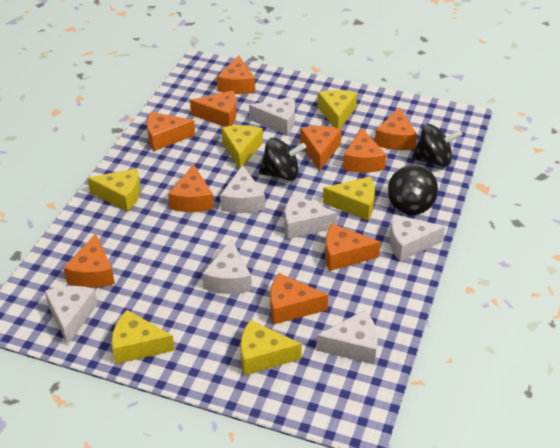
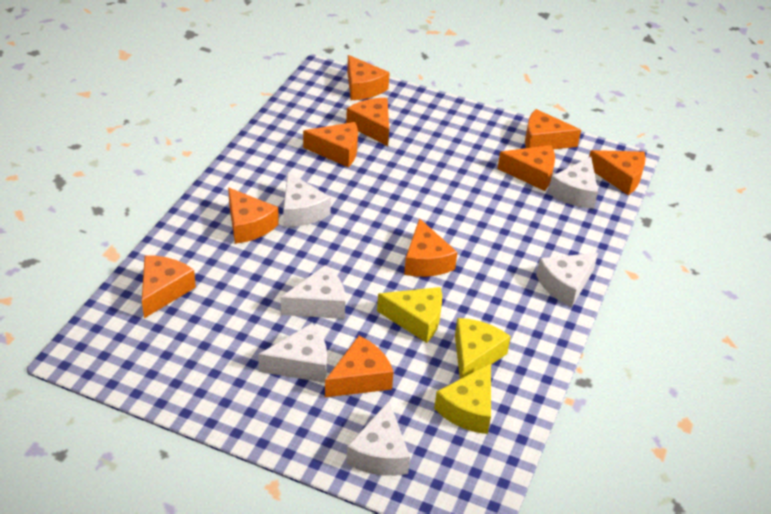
black spinning top: [259,138,306,181] [388,165,438,215] [412,124,462,167] = 3 -> none = 0
white cheese: [44,286,98,345] [202,239,252,294] [220,165,265,213] [249,97,295,135] [285,194,338,239] [316,310,378,364] [390,214,445,261] = 7 -> [258,323,327,383] [281,265,345,319] [283,172,331,227] [346,401,410,476] [536,253,598,307] [548,157,598,209] = 6
yellow cheese: [87,169,140,212] [112,310,175,364] [222,125,263,169] [241,320,302,375] [318,90,357,129] [323,177,375,221] = 6 -> [377,287,442,343] [434,363,491,434] [455,318,511,379] = 3

